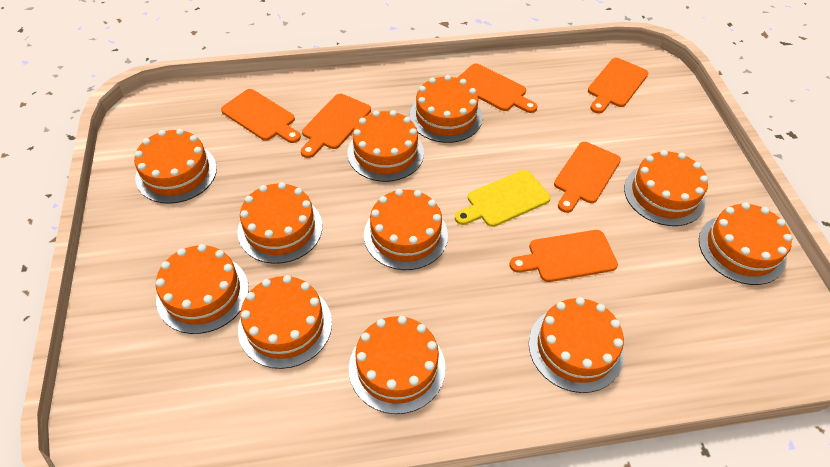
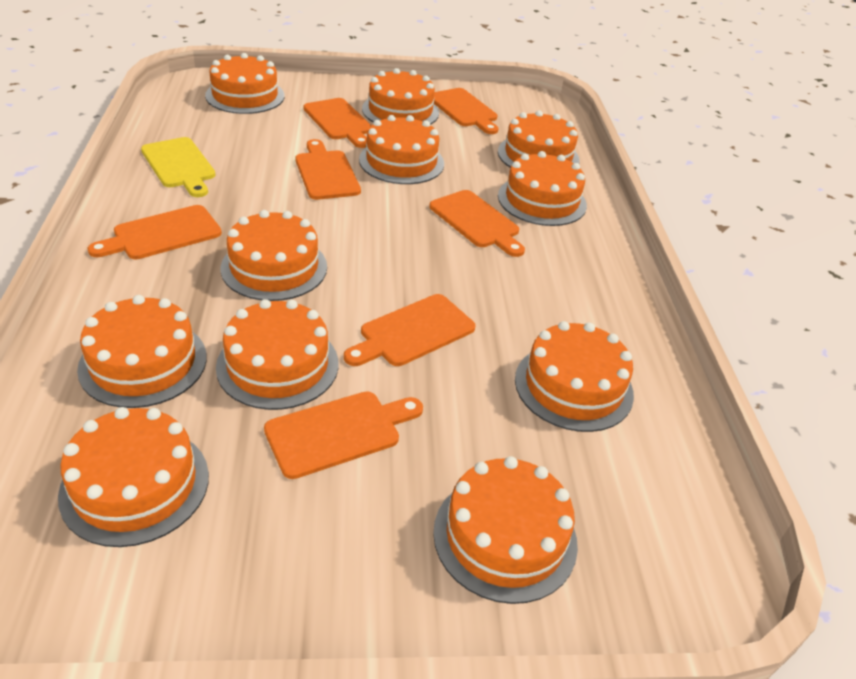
orange cutting board: [221,89,301,143] [301,94,371,158] [458,63,537,113] [509,230,618,282] [554,142,621,213] [588,58,648,113] = 6 -> [87,205,222,259] [264,391,423,479] [295,139,361,200] [304,98,371,148] [344,294,475,366] [429,190,525,257] [434,88,498,134] = 7

